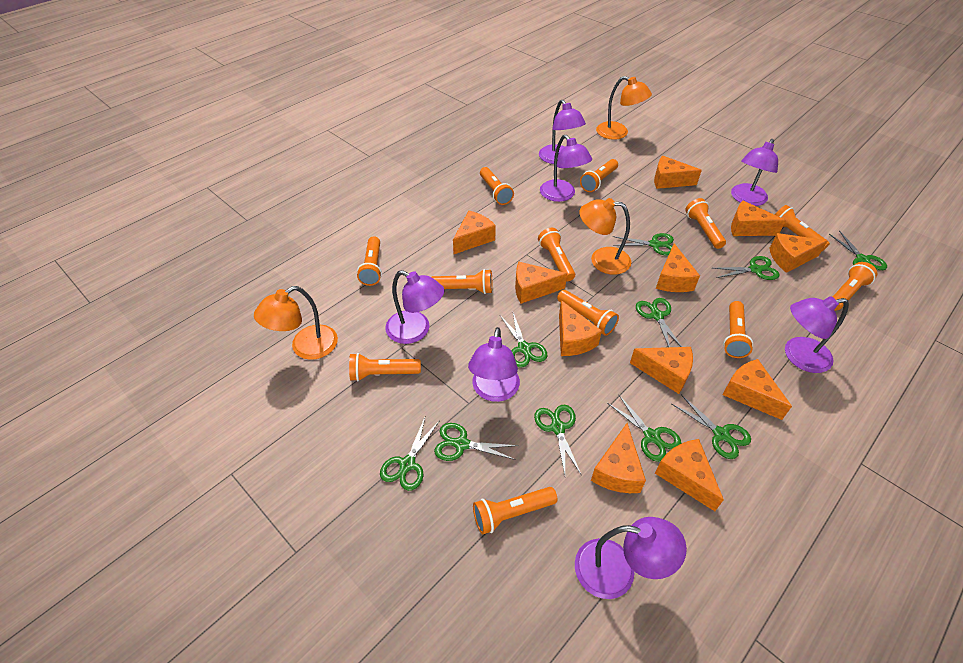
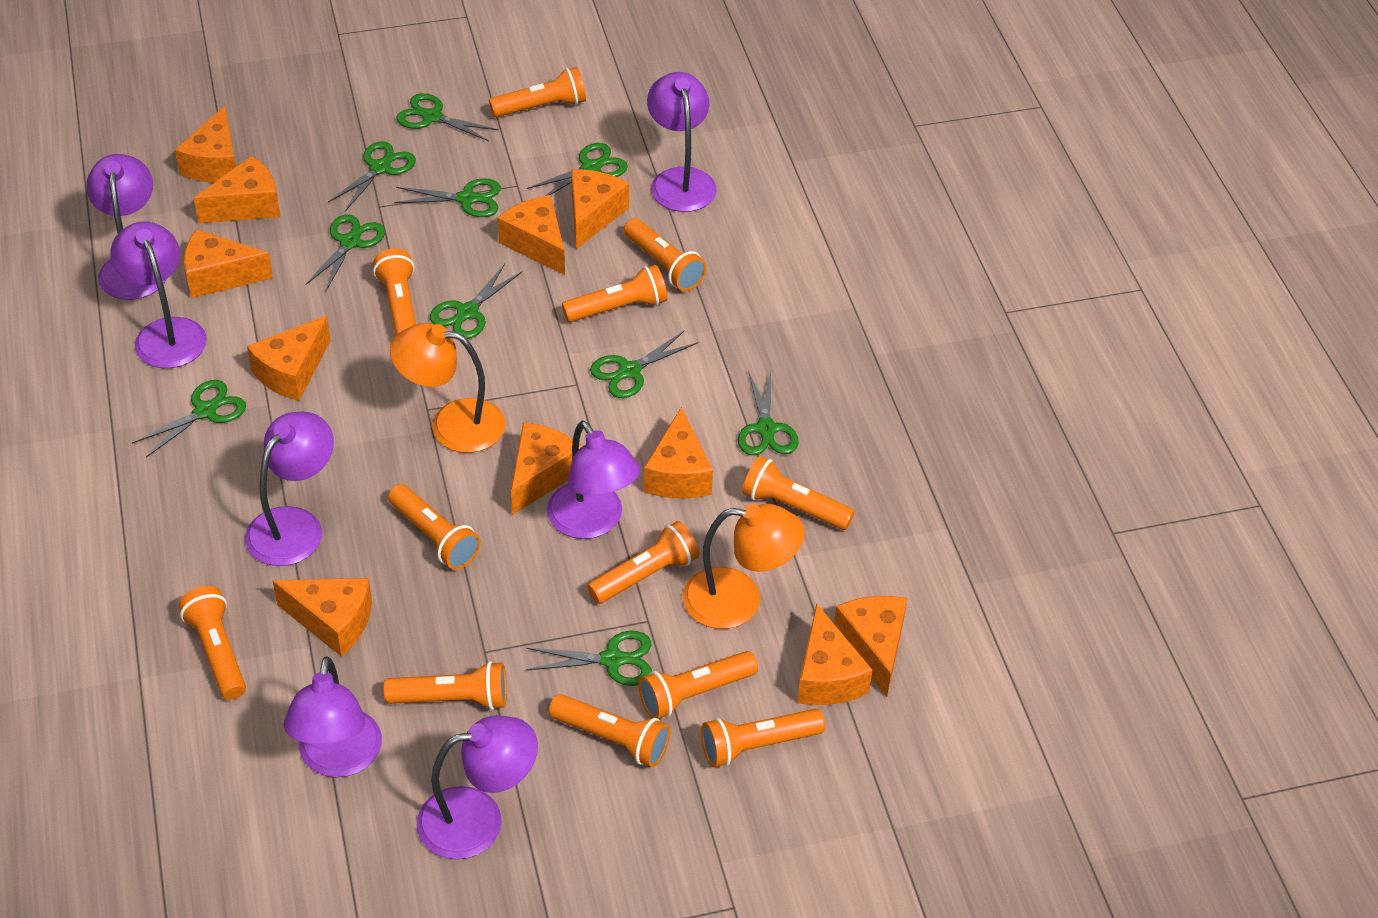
orange lamp: [254,286,338,360] [579,198,631,275] [596,76,652,140] = 3 -> [390,323,506,453] [683,504,805,629] = 2

